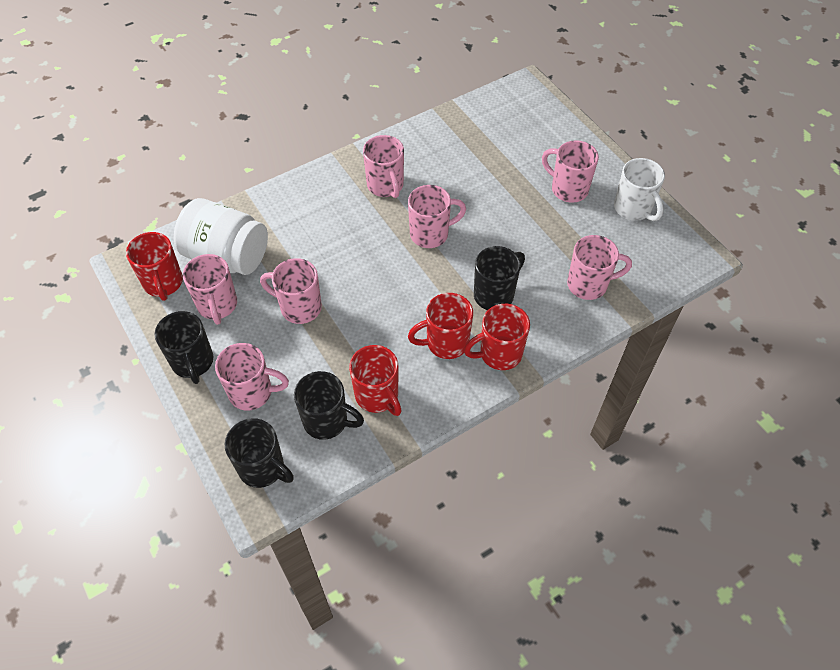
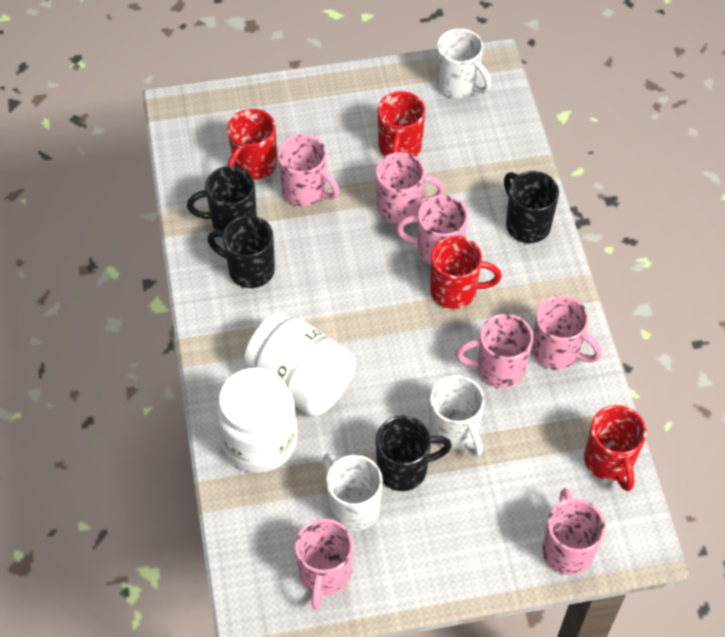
white jar: [174,198,268,275] = 1 -> [216,368,298,473] [244,311,356,417] = 2
white mug: [614,158,665,221] = 1 -> [323,453,383,531] [429,375,485,457] [436,28,491,98] = 3

